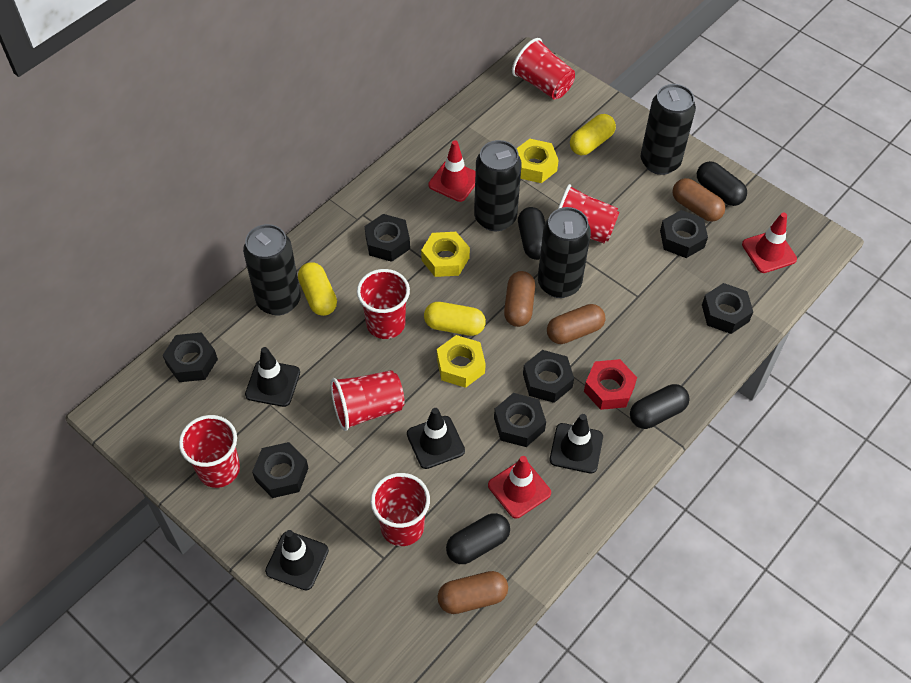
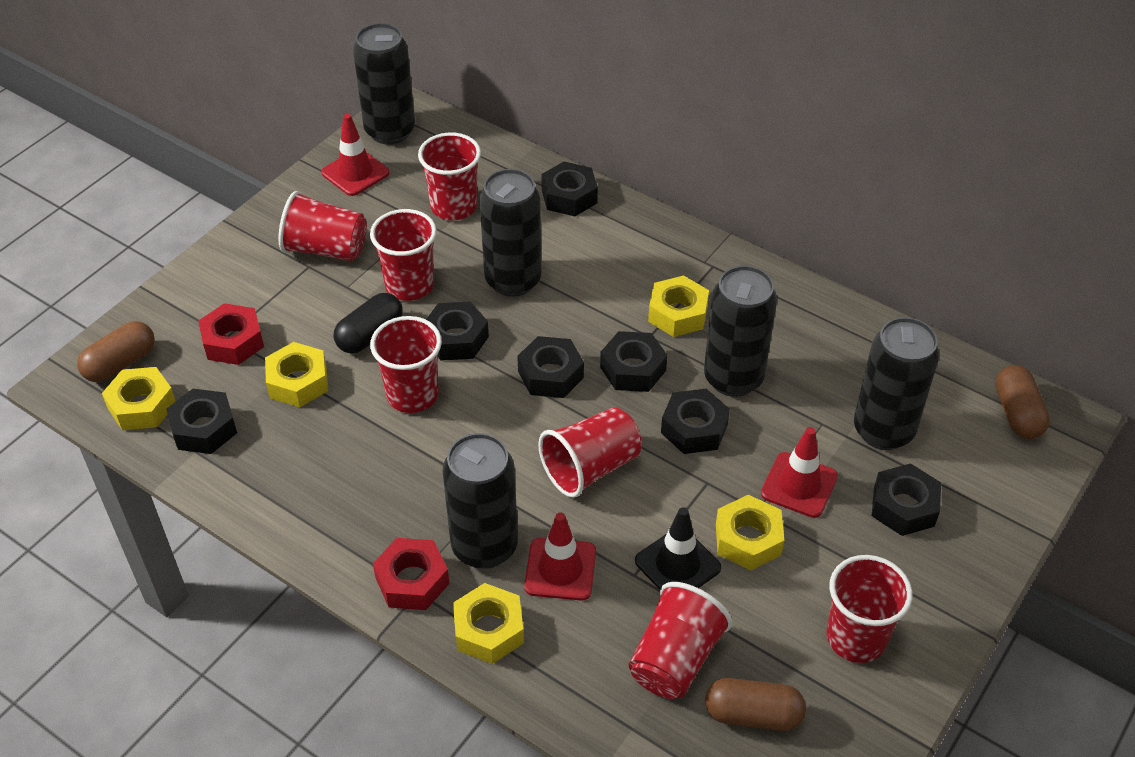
black can: [243,224,301,315] [474,140,522,231] [538,207,591,298] [641,84,696,175] = 4 -> [353,23,415,145] [443,433,518,569] [479,169,542,297] [704,266,777,397] [854,317,939,450] = 5
black capsule: [446,513,510,564] [518,207,545,260] [630,384,690,429] [697,161,747,206] = 4 -> [334,293,403,354] = 1
black traffic cone: [245,347,300,407] [265,530,329,590] [407,408,465,469] [550,414,603,474] = 4 -> [635,507,721,590] = 1
brown capsule: [437,571,508,614] [504,271,535,327] [547,304,605,344] [672,178,725,222] = 4 -> [77,321,155,382] [705,678,806,731] [995,365,1050,439] = 3
red cup: [179,415,240,488] [331,370,405,431] [357,269,410,339] [371,473,430,546] [512,38,575,99] [558,184,620,243] = 6 -> [278,191,367,261] [370,209,437,301] [370,316,442,413] [418,132,481,220] [538,407,641,498] [629,582,733,699] [826,555,912,663] = 7
red nut: [584,359,637,410] = 1 -> [198,303,264,365] [373,538,449,610] = 2
yellow capsule: [298,262,337,316] [424,302,486,336] [570,114,616,155] = 3 -> none = 0
yellow nut: [421,232,470,277] [437,335,486,388] [516,139,559,183] = 3 -> [102,367,176,430] [265,342,328,407] [453,583,524,664] [648,275,709,337] [716,495,784,570] = 5

